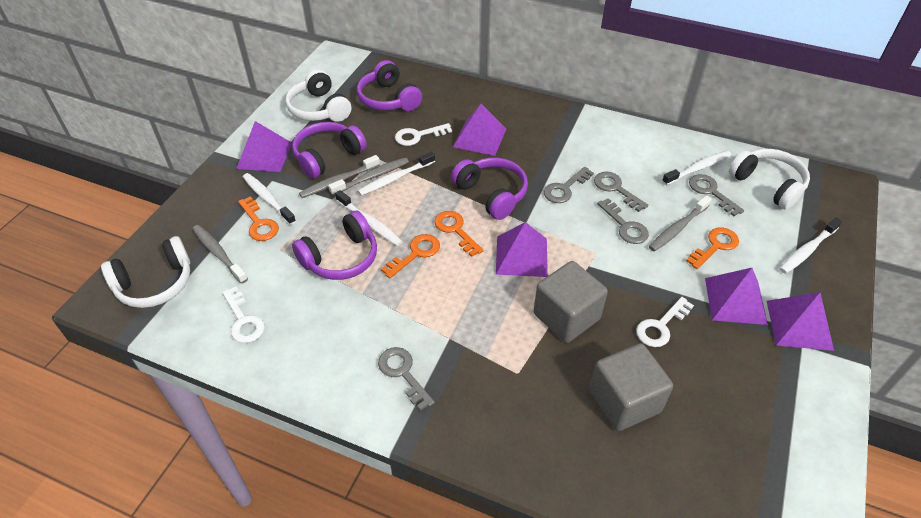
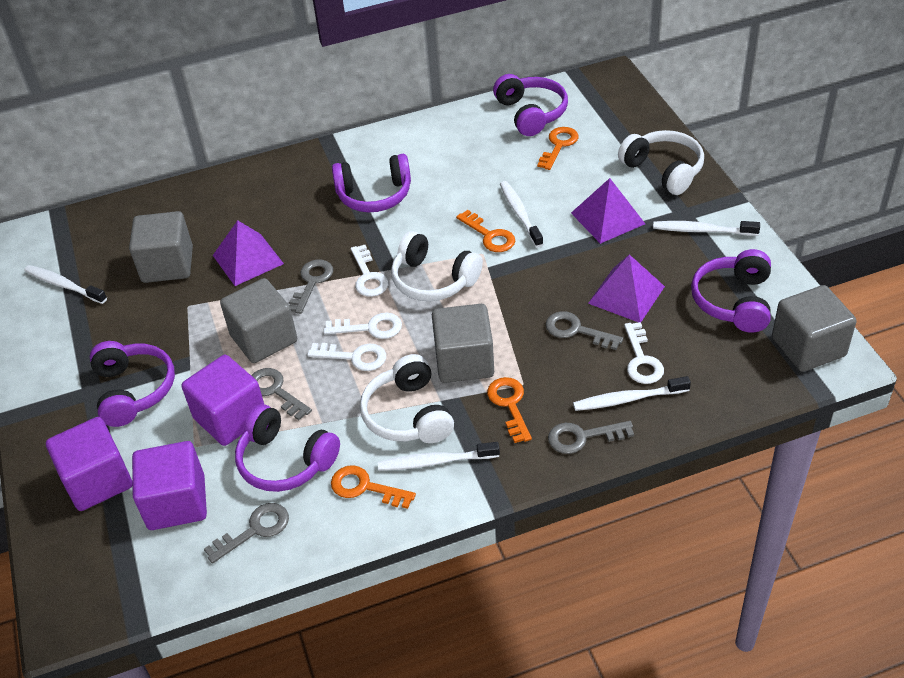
grey cube: [533,261,608,343] [589,343,673,431] = 2 -> [129,211,193,283] [220,278,297,363] [432,304,494,383] [772,285,856,372] = 4
grey toothbrush: [192,225,248,284] [299,155,380,198] [328,157,409,196] [649,196,712,252] = 4 -> none = 0
purple cube: none = 0 -> [46,417,133,511] [132,441,207,530] [181,355,264,446] = 3
purple headphones: [292,122,367,179] [292,211,377,280] [357,60,422,111] [451,158,528,220] = 4 -> [90,341,175,427] [235,404,340,492] [332,154,411,212] [493,74,568,136] [691,249,771,333] = 5
purple pyramid: [236,121,292,172] [453,104,506,156] [496,222,548,277] [705,268,768,325] [767,292,834,351] = 5 -> [213,220,284,286] [571,178,645,244] [588,254,665,322] = 3
white key: [222,286,265,343] [395,123,452,146] [636,297,694,347] = 3 -> [307,343,386,371] [324,313,402,339] [351,245,389,297] [624,322,664,384] = 4

